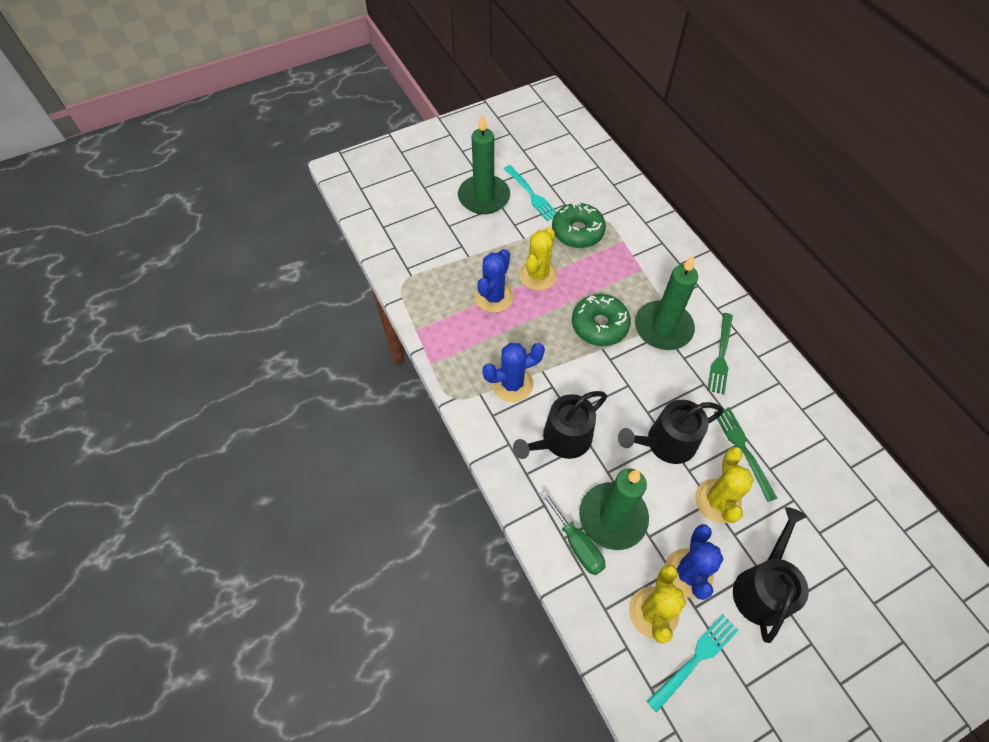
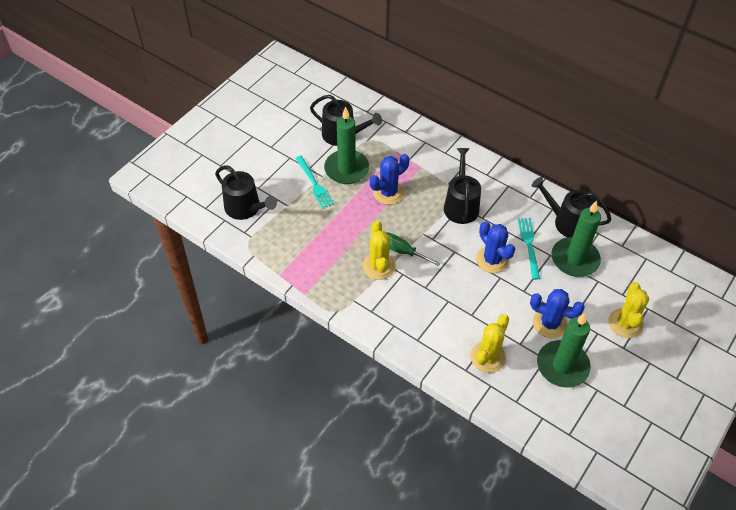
black watering can: [513,391,607,459] [618,400,724,464] [733,507,809,643] = 3 -> [215,165,277,220] [310,95,382,146] [444,148,481,224] [532,177,612,237] = 4
green donut: [552,202,606,248] [572,294,631,346] = 2 -> none = 0
green fork: [707,313,733,395] [714,407,777,502] = 2 -> none = 0

